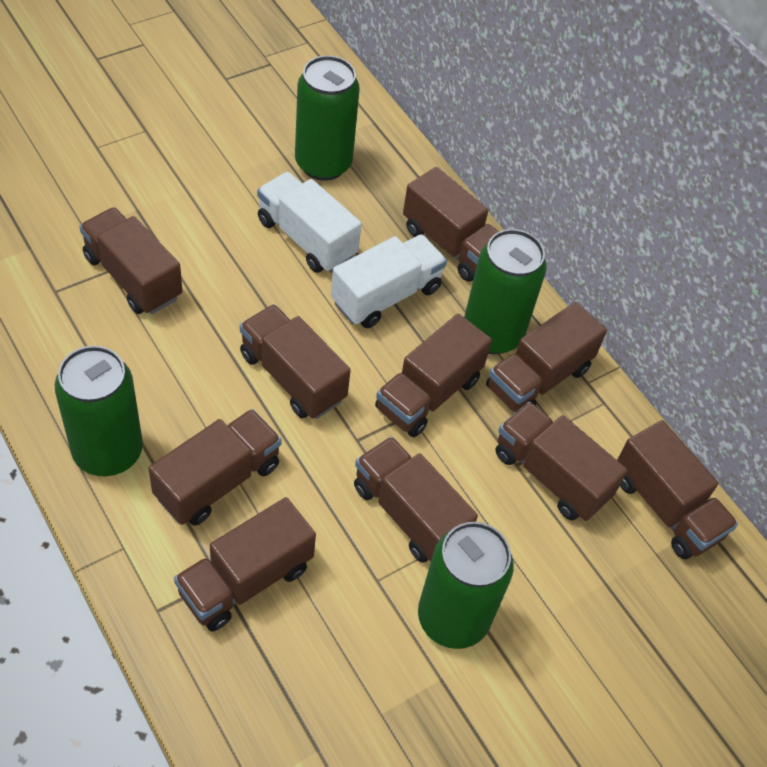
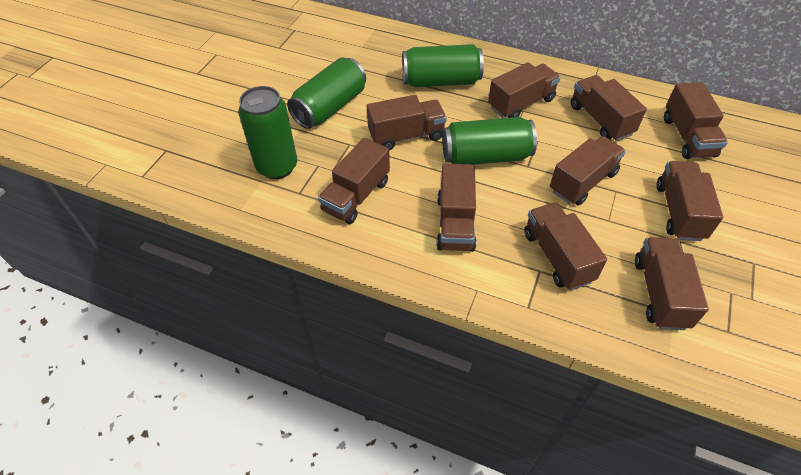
white truck: [257,172,362,273] [331,234,447,328] = 2 -> none = 0

